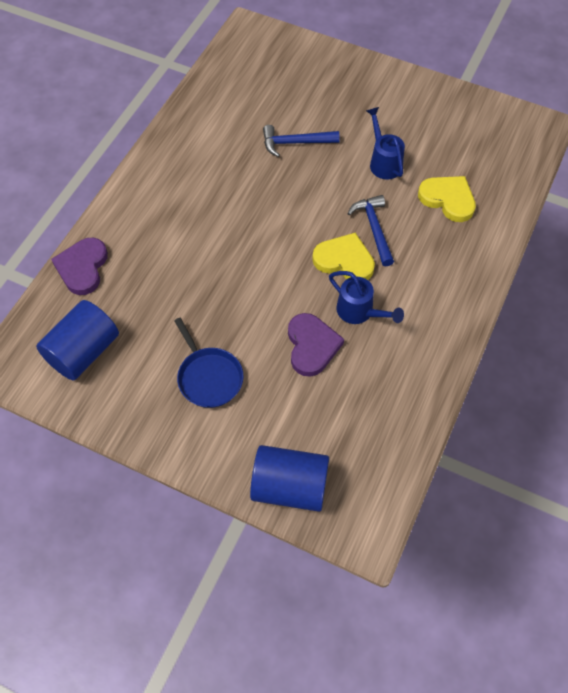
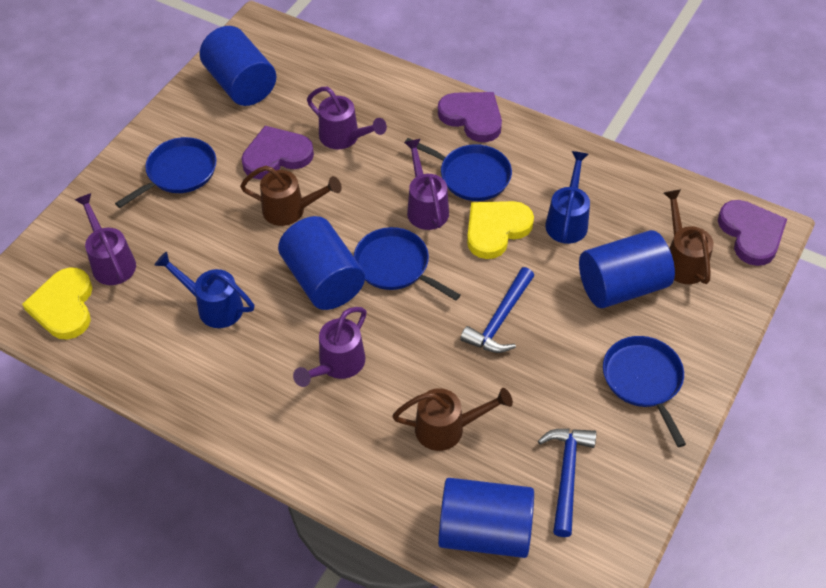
blue cylinder: [36,300,119,380] [250,445,329,512] = 2 -> [200,26,276,106] [278,216,365,310] [438,478,534,558] [579,230,675,308] = 4
blue pan: [174,318,244,408] = 1 -> [115,137,217,208] [354,227,460,301] [405,138,512,201] [603,336,686,447] = 4
brown watering can: none = 0 -> [240,166,342,226] [392,388,513,451] [664,189,714,284] = 3
purple heart: [51,238,108,295] [288,313,344,377] = 2 -> [241,126,314,179] [438,92,502,142] [718,200,787,266] = 3
purple watering can: none = 0 -> [75,193,136,285] [293,307,367,387] [307,87,387,149] [404,139,449,230] = 4

